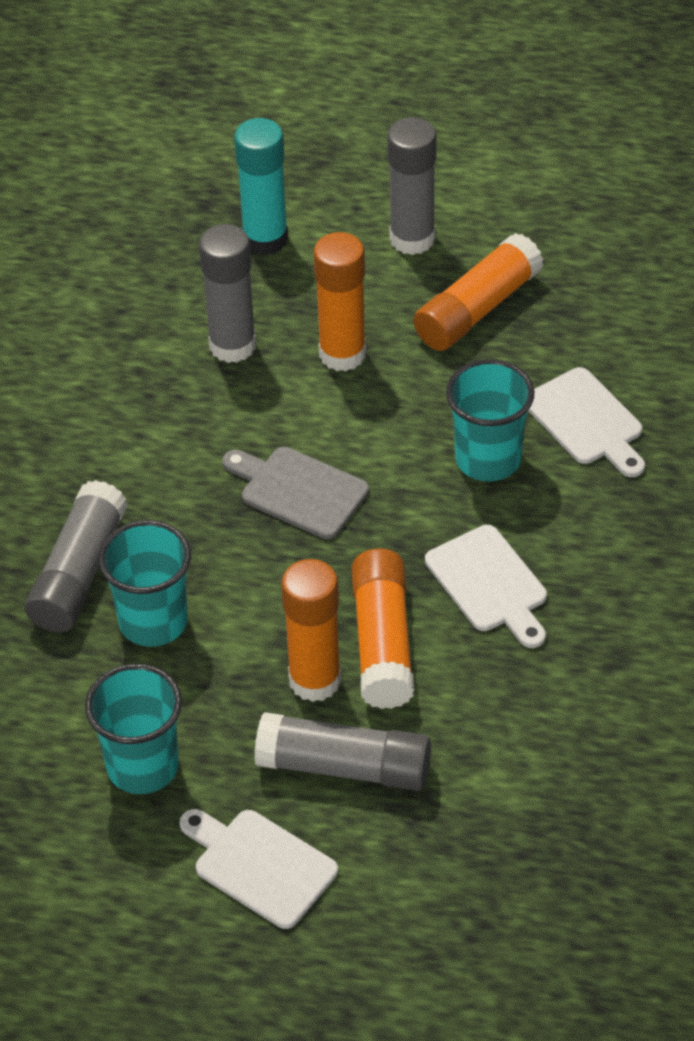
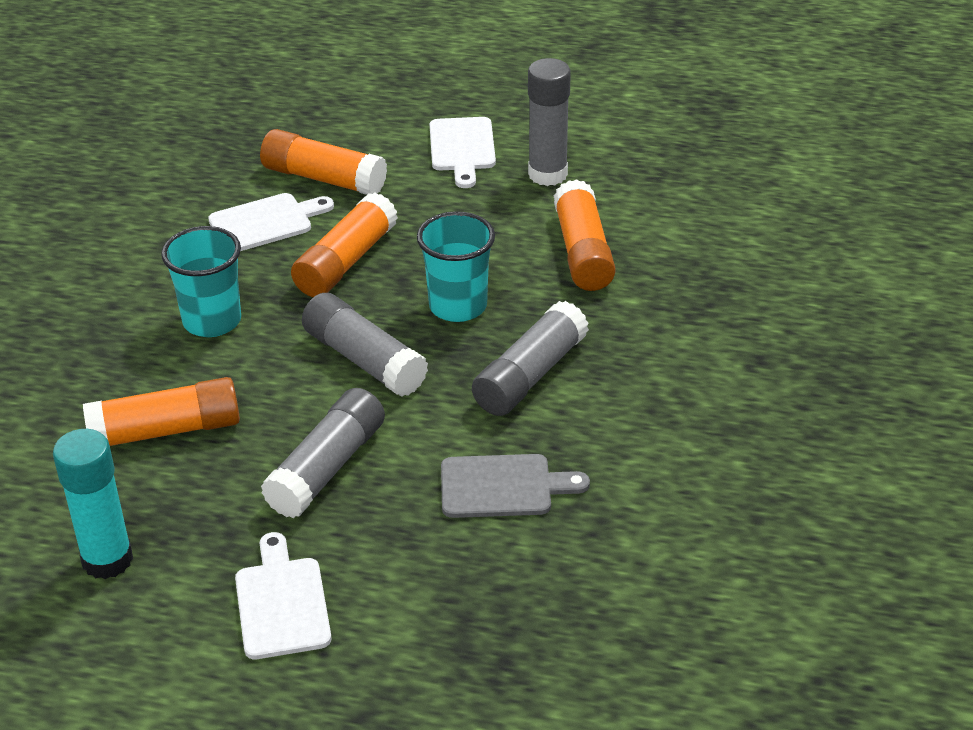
turquoise cup: [85,664,182,794] [98,520,191,647] [446,359,535,482] = 3 -> [161,226,241,337] [417,211,495,322] = 2

